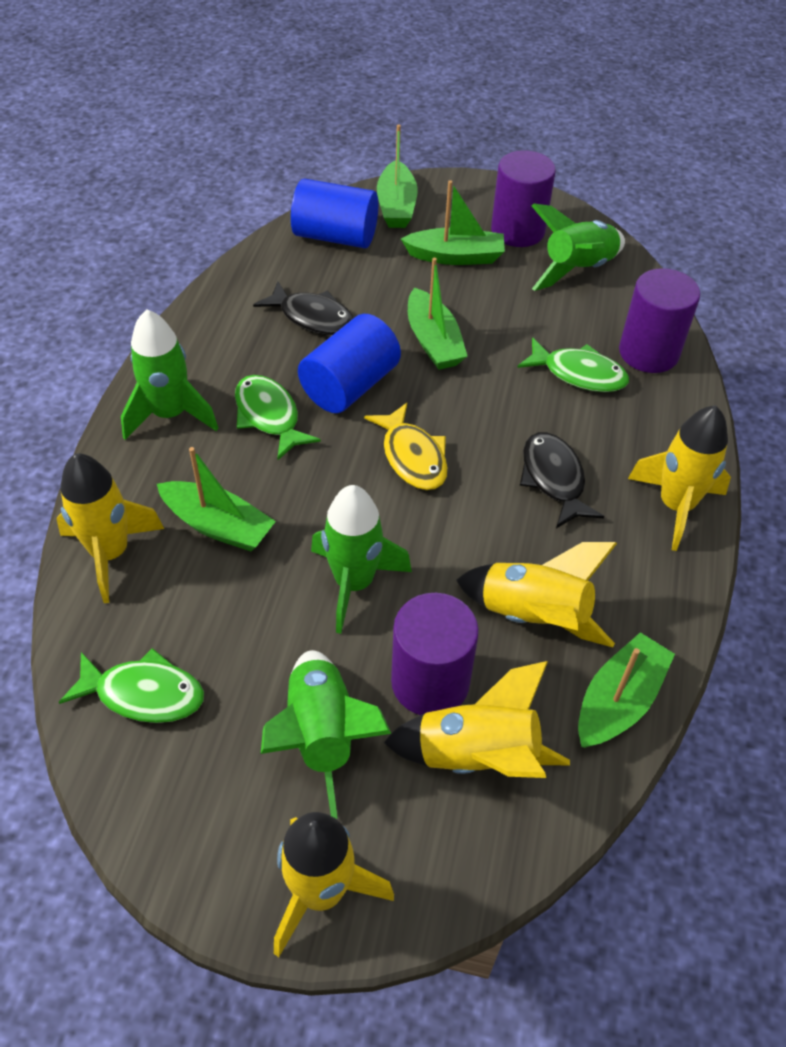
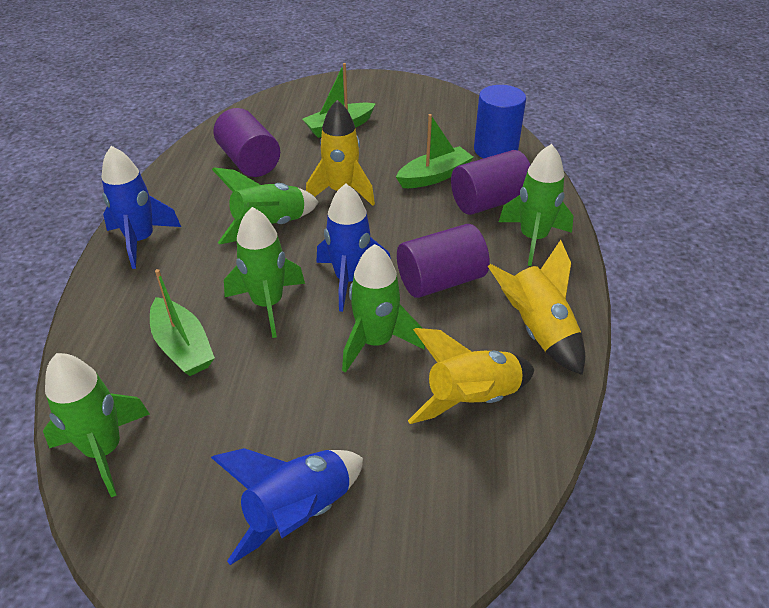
black fish: [253,281,354,335] [520,432,604,528] = 2 -> none = 0
blue cylinder: [291,178,378,248] [298,314,401,413] = 2 -> [474,85,526,159] = 1
blue rocket: none = 0 -> [102,146,181,269] [211,448,363,565] [316,183,391,312] = 3
green boat: [157,447,276,551] [377,124,418,228] [401,180,505,265] [408,258,467,370] [578,632,675,748] = 5 -> [150,269,215,376] [303,63,376,138] [396,114,474,188] = 3
green fish: [59,648,204,723] [235,375,321,460] [517,337,629,392] = 3 -> none = 0
green rocket: [121,309,218,440] [261,650,391,819] [311,485,412,634] [532,203,625,291] = 4 -> [43,353,150,497] [212,167,319,245] [224,207,305,338] [342,244,425,373] [499,144,573,266] = 5
yellow fish: [364,403,448,490] = 1 -> none = 0
yellow rocket: [56,453,164,603] [274,812,394,957] [383,661,570,778] [456,542,617,647] [628,405,731,551] = 5 -> [306,100,375,206] [408,328,534,424] [488,240,585,375] = 3

